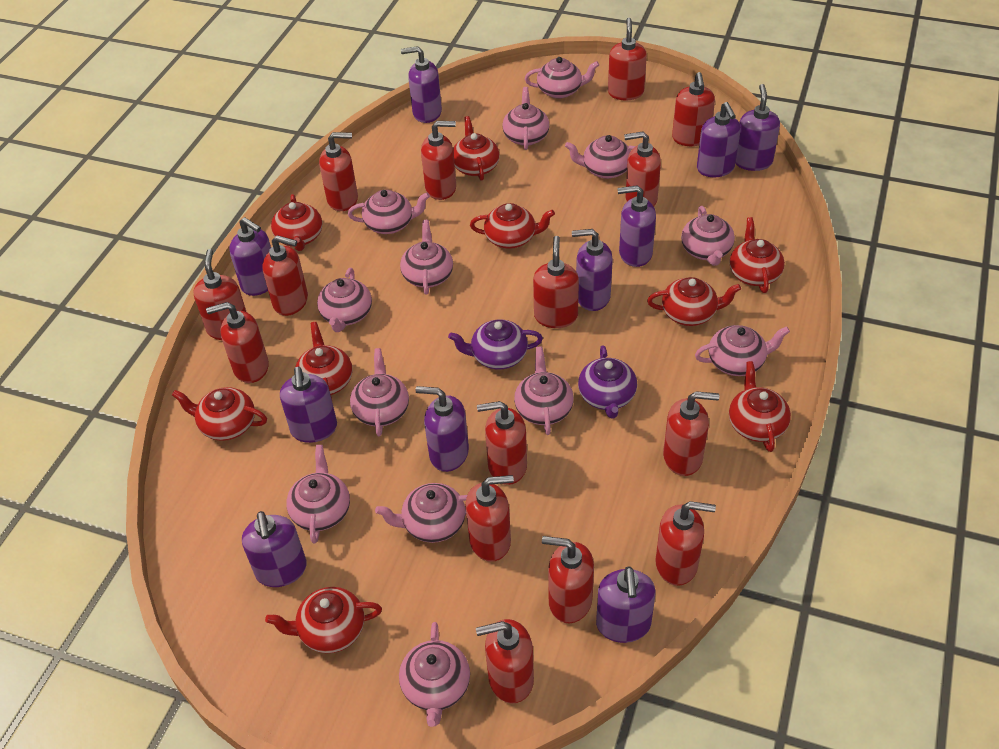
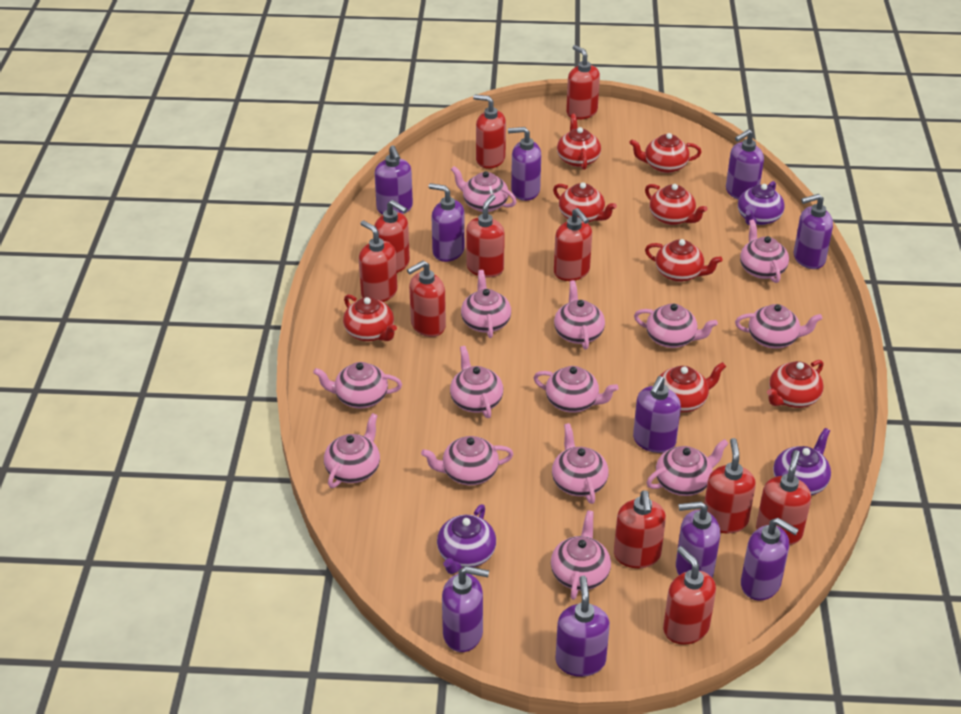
pink teapot: [286,445,350,543] [317,268,372,332] [348,190,430,234] [350,348,409,436] [375,483,467,543] [399,622,470,727] [400,220,453,295] [502,87,550,150] [514,346,574,435] [525,57,599,99] [565,135,636,179] [681,206,735,266] [695,325,790,376] = 13 -> [313,362,402,408] [324,413,380,488] [421,436,513,485] [450,346,503,418] [451,166,517,212] [461,270,511,338] [533,366,619,413] [551,510,611,600] [552,423,609,504] [554,280,605,350] [634,303,718,348] [647,439,729,496] [735,304,823,349] [740,219,789,283] = 14
purple teapot: [448,319,543,370] [578,345,637,419] = 2 -> [437,504,496,574] [738,181,785,225] [773,428,831,495] = 3
red soap dispenser: [193,249,246,340] [206,302,269,383] [262,235,308,316] [319,132,358,211] [421,121,456,200] [465,475,514,562] [476,619,534,703] [477,401,527,485] [533,236,579,328] [542,536,594,623] [608,18,647,100] [624,131,661,206] [655,501,716,586] [663,391,720,476] [672,72,715,146] = 15 -> [359,220,397,302] [374,200,410,273] [407,261,446,337] [466,194,505,278] [473,95,506,169] [554,208,592,281] [566,45,600,120] [614,490,666,568] [663,546,716,645] [704,438,756,533] [756,450,811,545] = 11
red teapot: [172,387,267,441] [265,587,382,653] [271,194,322,251] [295,322,352,399] [453,116,500,181] [470,203,555,249] [647,277,741,326] [729,361,791,452] [730,217,785,293] = 9 -> [343,294,397,341] [553,182,617,223] [557,114,601,170] [629,133,702,173] [645,184,707,225] [645,239,722,282] [660,362,726,412] [767,360,824,408] = 8

